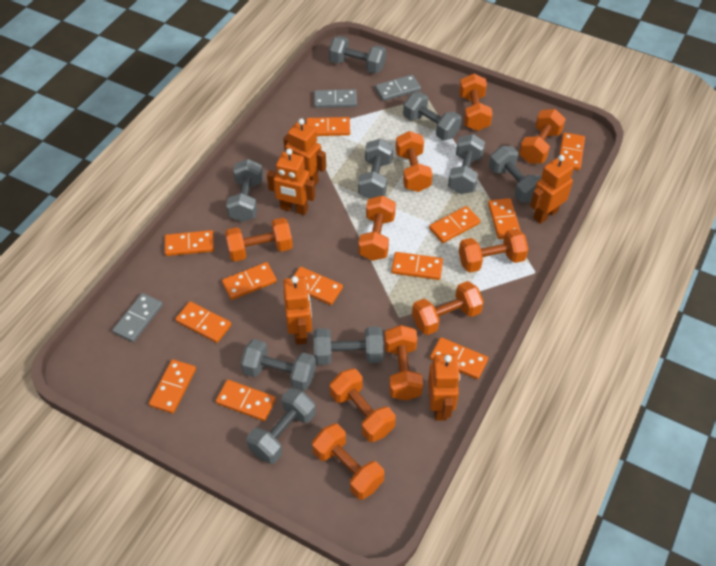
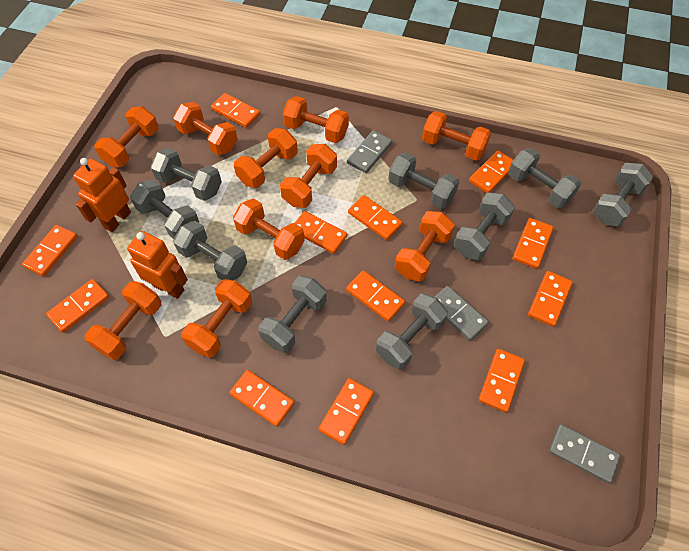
orange robot: [267,149,315,215] [283,119,326,185] [283,276,312,345] [428,354,460,421] [530,155,574,224] = 5 -> [73,158,131,232] [127,231,188,299] = 2

